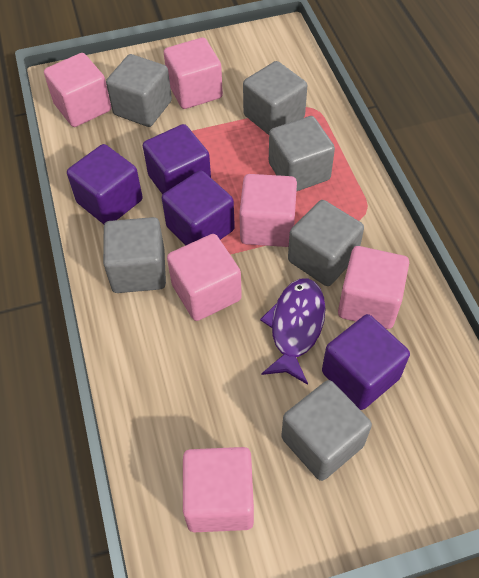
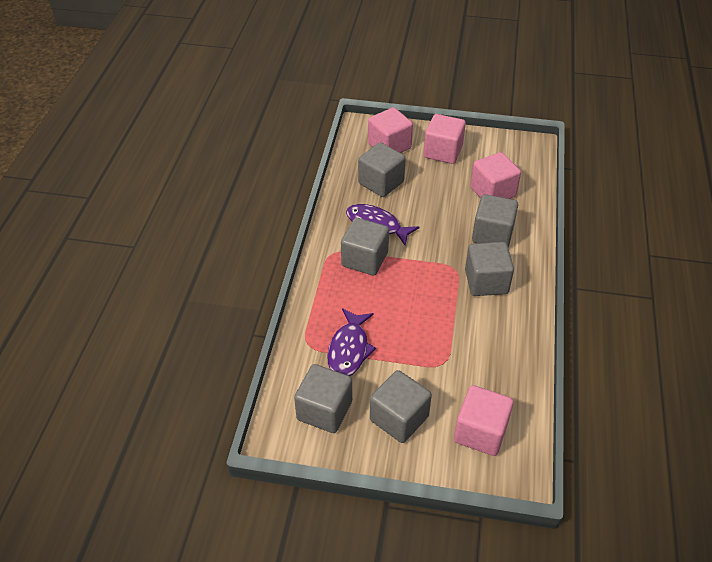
pink cube: [44,53,111,127] [164,38,223,109] [167,234,242,321] [183,447,254,532] [239,174,297,247] [338,246,409,329] = 6 -> [368,107,413,153] [423,114,466,164] [454,385,514,456] [470,152,521,199] = 4
purple cube: [67,144,143,224] [143,124,211,194] [162,170,235,245] [322,314,410,410] = 4 -> none = 0
purple fish: [260,278,326,385] = 1 -> [327,308,376,376] [346,204,419,245] = 2

